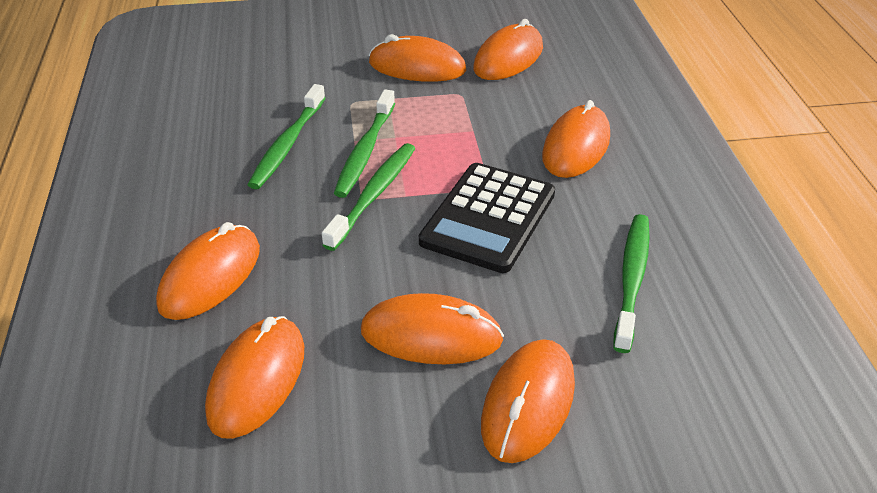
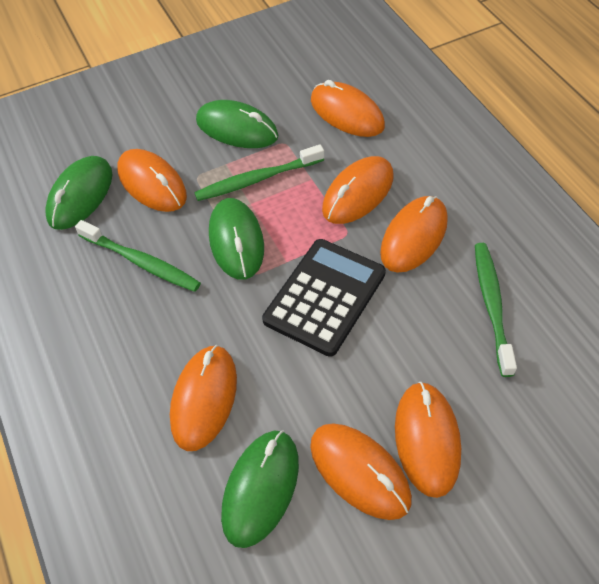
green mouse: none = 0 -> [45,156,112,230] [196,100,279,148] [209,198,264,280] [221,431,299,548] = 4
green toothbrush: [248,84,325,189] [322,143,415,251] [334,89,395,198] [613,214,650,353] = 4 -> [75,220,201,292] [194,144,324,201] [475,243,517,377] = 3

